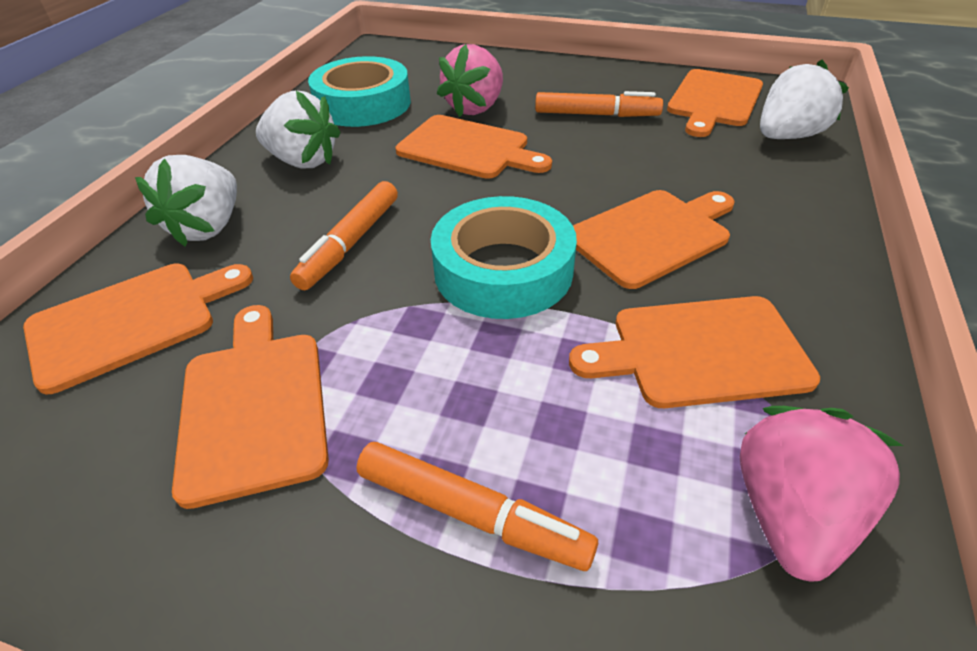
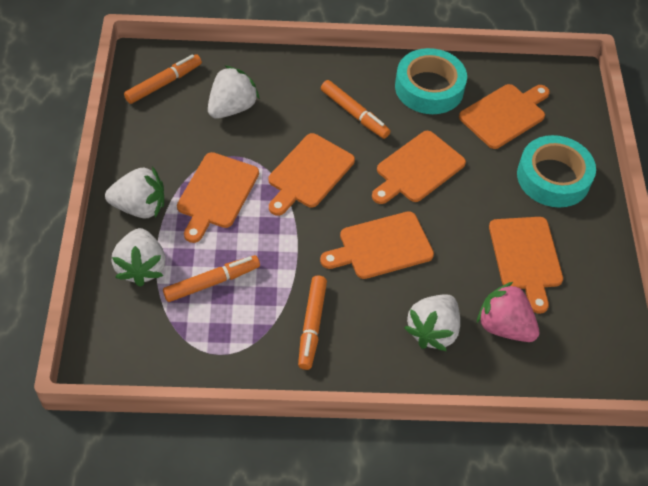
orange marker: [290,181,398,290] [356,442,598,571] [535,91,663,117] = 3 -> [124,54,202,104] [163,255,260,302] [298,276,327,370] [321,80,391,139] = 4
pink strawberry: [437,44,503,117] [740,406,903,581] = 2 -> [477,282,539,342] = 1
white strawberry: [135,155,237,247] [256,90,341,168] [760,60,849,139] = 3 -> [105,166,164,219] [111,228,165,287] [208,65,260,119] [404,294,460,351] = 4

